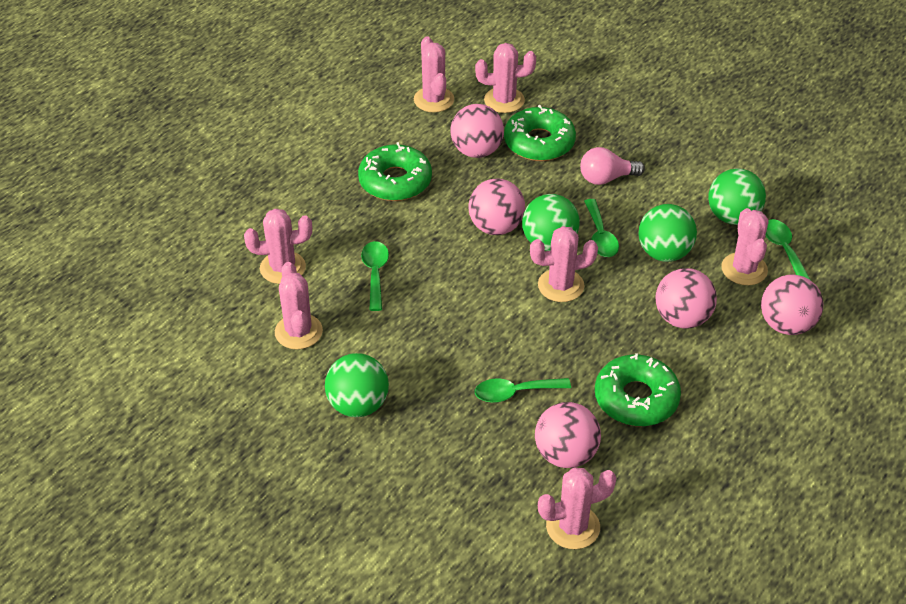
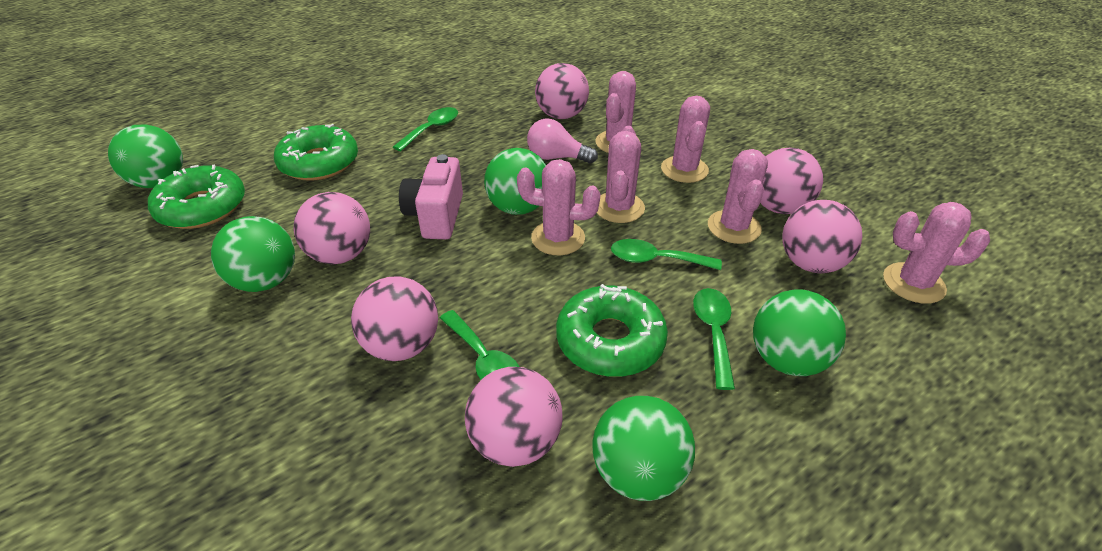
green ball: [325,353,389,417] [522,194,580,251] [639,204,697,262] [708,168,766,225] = 4 -> [108,124,183,188] [211,216,295,292] [484,148,546,215] [592,396,695,501] [753,289,846,376] = 5
pink ball: [451,104,504,158] [468,178,525,235] [535,402,601,468] [655,268,717,328] [761,275,823,335] = 5 -> [294,192,370,264] [351,276,438,361] [465,367,562,467] [535,63,589,119] [760,147,823,214] [782,200,862,273] = 6
pink cactus: [244,209,312,284] [275,262,323,349] [414,36,454,112] [475,43,536,113] [530,226,598,302] [538,467,616,549] [721,208,768,285] = 7 -> [517,159,601,255] [595,71,640,153] [597,126,645,223] [661,95,710,183] [708,149,768,244] [883,202,990,304] = 6
pink camera: none = 0 -> [399,154,463,239] = 1

